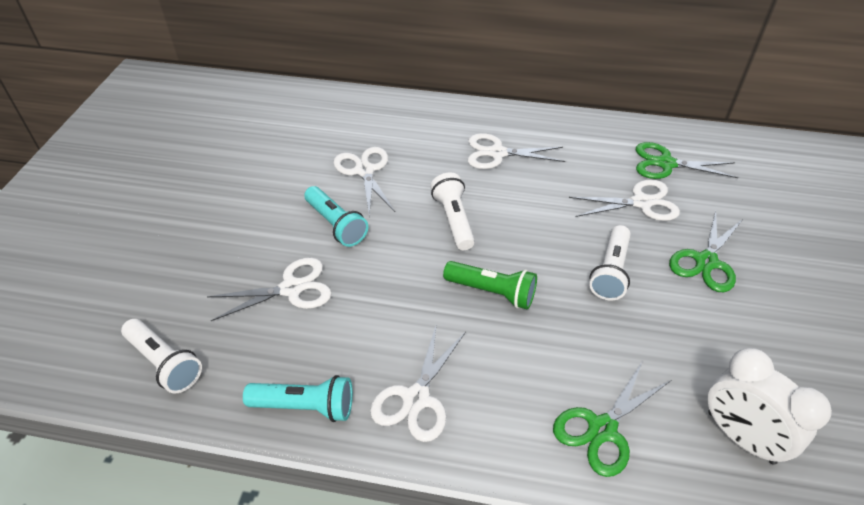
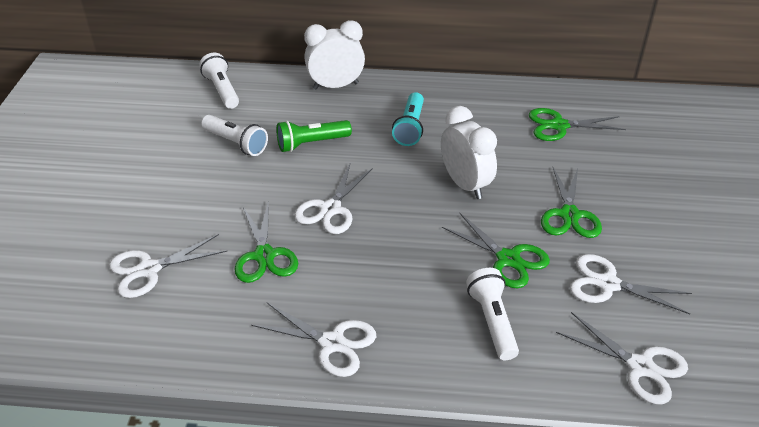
green scissors: [553,362,671,477] [636,142,739,179] [669,210,743,292] = 3 -> [235,201,298,283] [442,213,550,288] [529,108,626,141] [541,168,602,238] = 4
turquoise flashlight: [243,375,353,422] [304,186,368,247] = 2 -> [392,92,424,146] = 1
white clock: [707,348,832,464] = 1 -> [304,20,365,89] [441,106,497,199] = 2

